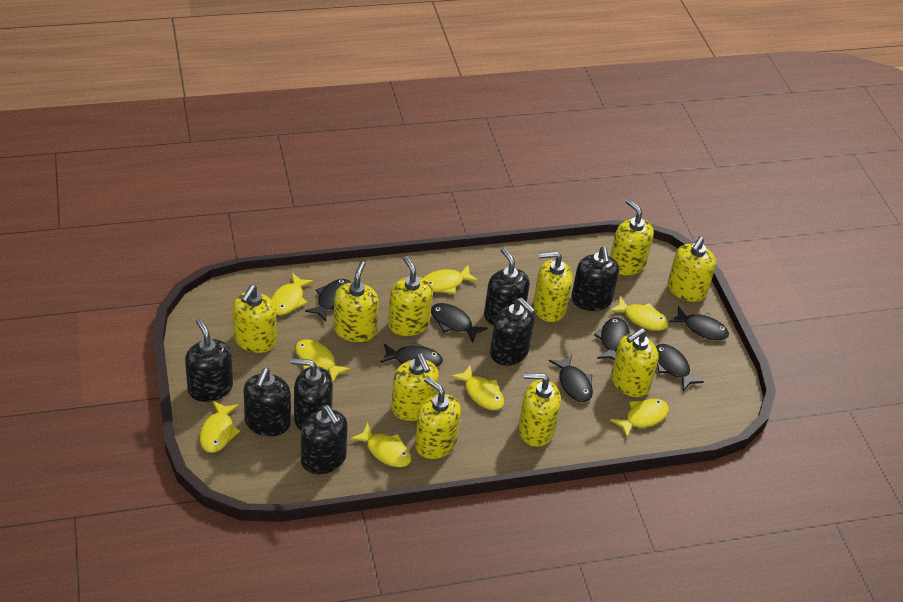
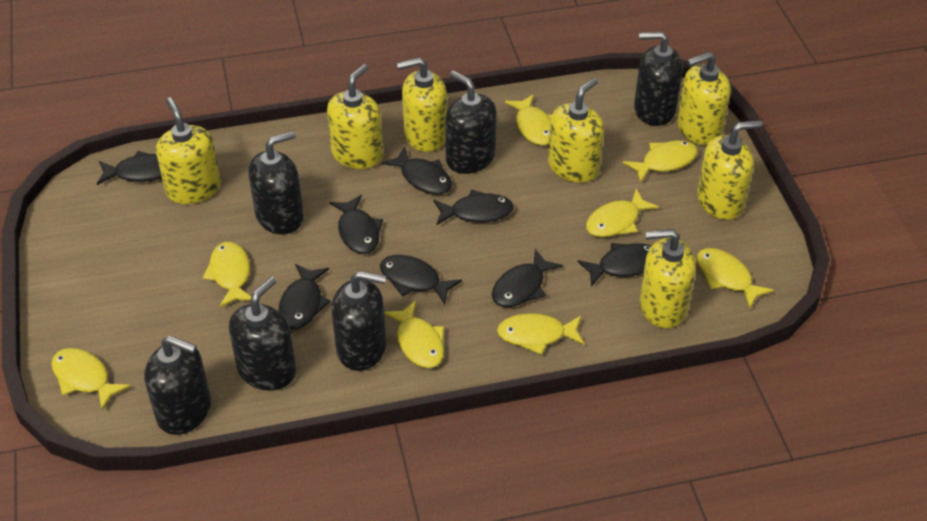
black fish: [305,279,351,321] [380,342,443,367] [431,303,488,343] [549,355,593,402] [594,317,630,360] [656,344,704,391] [669,306,729,340] = 7 -> [97,151,162,185] [279,264,331,329] [329,195,383,254] [380,255,462,305] [382,147,452,195] [434,190,514,225] [492,249,563,307] [578,243,651,286] = 8
black soap dispenser: [185,318,233,402] [243,368,291,436] [291,358,333,431] [301,405,348,474] [484,248,530,325] [490,298,535,366] [571,246,619,311] = 7 -> [144,336,211,435] [229,277,296,391] [249,131,304,235] [331,271,386,371] [445,71,497,174] [634,31,683,126] = 6
yellow soap dispenser: [233,285,277,353] [334,261,379,342] [388,256,433,336] [392,354,439,421] [415,377,461,459] [518,373,561,447] [533,252,572,322] [610,199,654,275] [611,328,659,397] [668,236,716,302] = 10 -> [156,98,221,204] [327,64,383,169] [397,57,447,152] [548,78,604,182] [640,229,696,328] [677,52,731,145] [697,120,762,220] = 7

